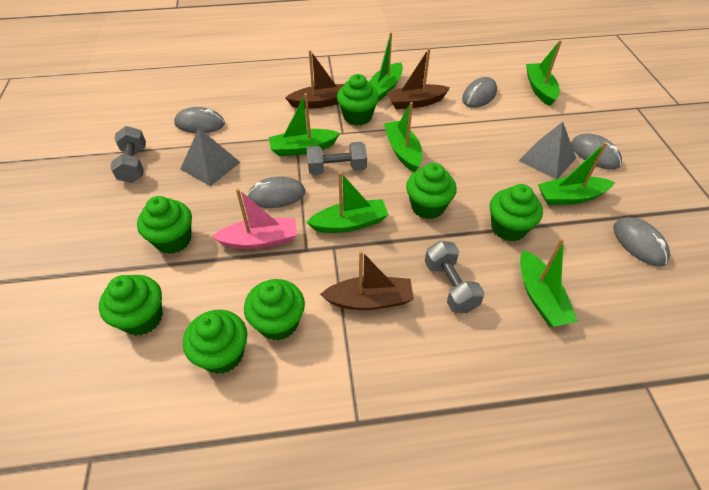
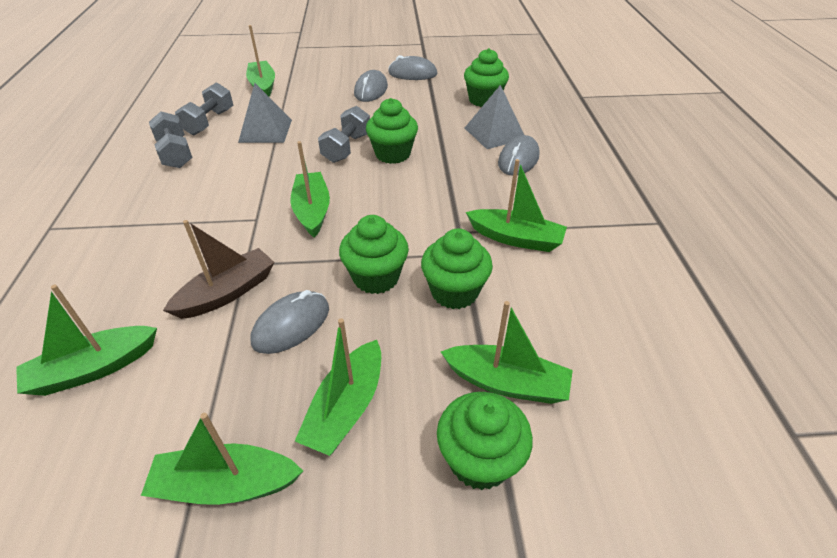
brown boat: [285,50,344,109] [320,251,414,310] [387,48,450,109] = 3 -> [163,220,275,319] = 1
green cupcake: [99,275,163,336] [137,196,192,254] [183,310,247,374] [244,279,305,341] [337,74,379,126] [406,163,457,219] [490,184,543,242] = 7 -> [339,215,409,294] [366,98,418,164] [421,229,493,309] [437,392,533,490] [464,48,509,107] = 5
grey mouse: [174,107,225,133] [247,176,305,208] [462,77,497,108] [571,133,622,170] [613,217,670,266] = 5 -> [251,290,329,354] [354,70,388,102] [388,55,438,80] [498,135,540,176] = 4
pink boat: [211,189,297,249] = 1 -> none = 0

